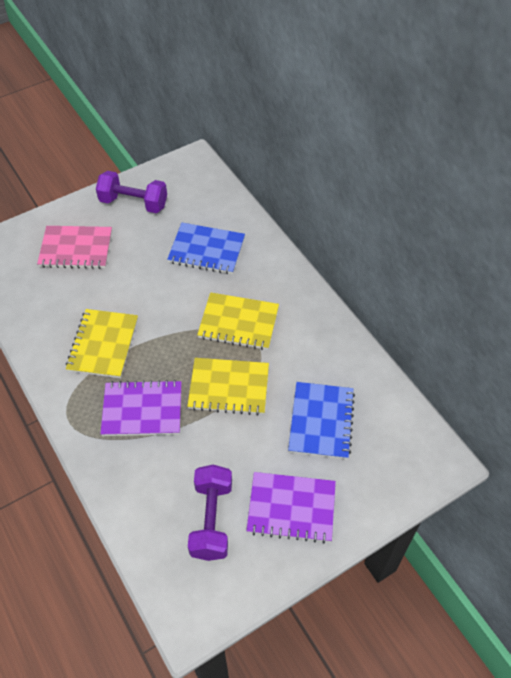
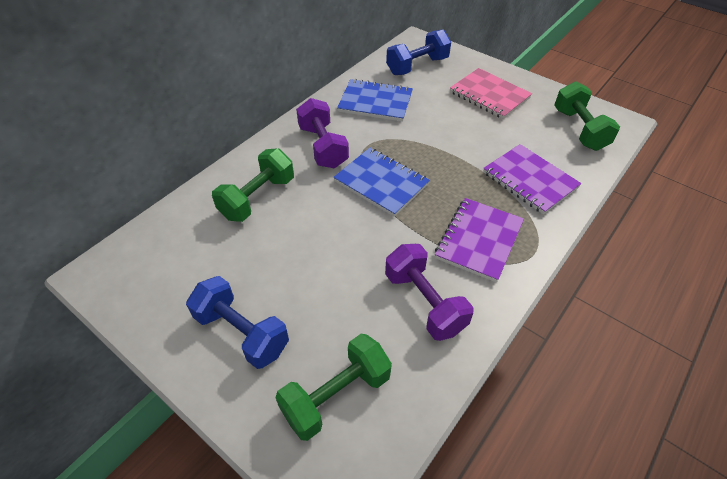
blue dumbbell: none = 0 -> [186,276,289,369] [386,29,451,75] = 2
green dumbbell: none = 0 -> [212,148,294,222] [275,334,392,441] [554,81,620,151] = 3
yellow notebook: [66,309,138,378] [187,358,269,416] [197,292,279,350] = 3 -> none = 0

